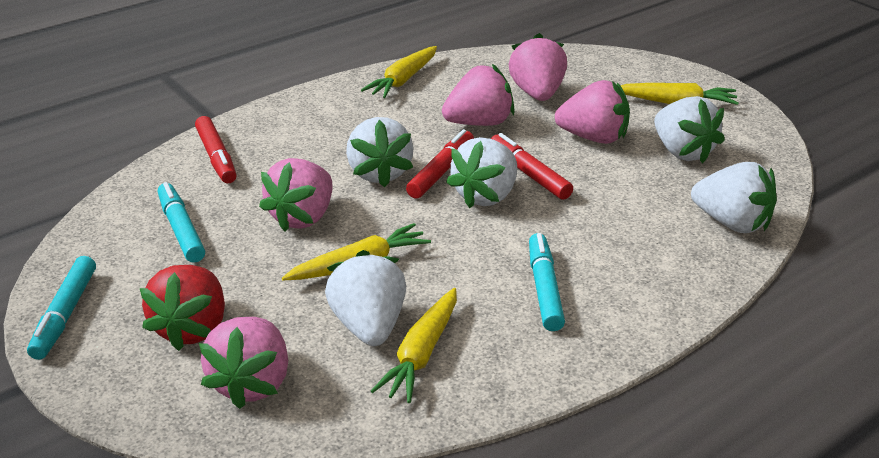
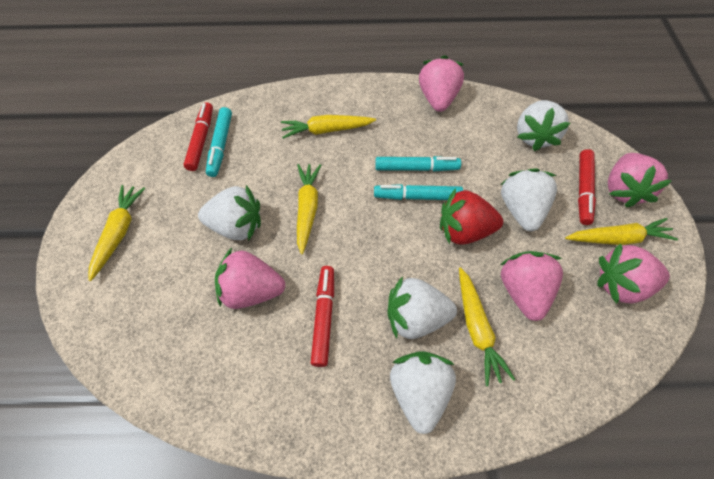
yellow carrot: [282,223,431,280] [361,46,437,98] [371,288,457,403] [620,83,739,105] = 4 -> [89,185,145,281] [281,115,376,139] [297,164,321,254] [459,267,515,386] [565,218,678,245] = 5

